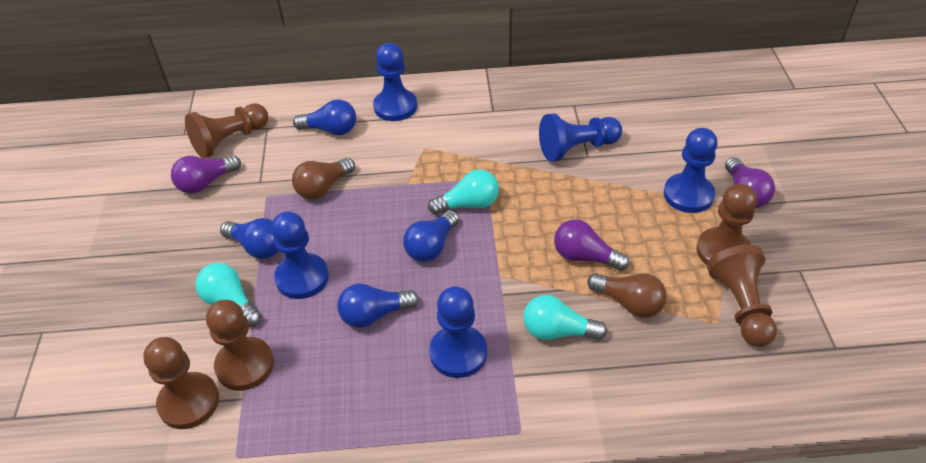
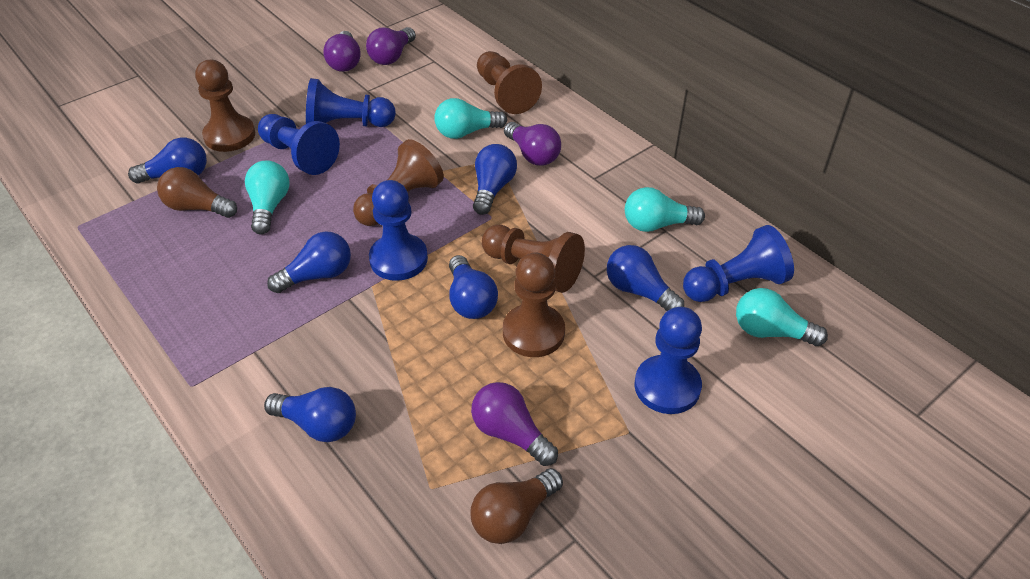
blue light bulb: [220,218,279,259] [293,99,356,135] [337,283,419,328] [403,210,459,262] = 4 -> [128,137,207,184] [264,387,356,442] [267,231,351,293] [449,255,498,319] [473,144,517,215] [607,245,684,311] = 6
purple light bulb: [171,156,241,194] [554,219,629,271] [725,157,775,208] = 3 -> [323,31,361,72] [366,27,416,65] [471,382,558,466] [504,122,561,166] = 4
turquoise light bulb: [195,263,261,327] [428,169,499,215] [523,295,607,340] = 3 -> [245,160,290,234] [434,98,507,139] [625,187,705,232] [736,288,828,346] = 4

